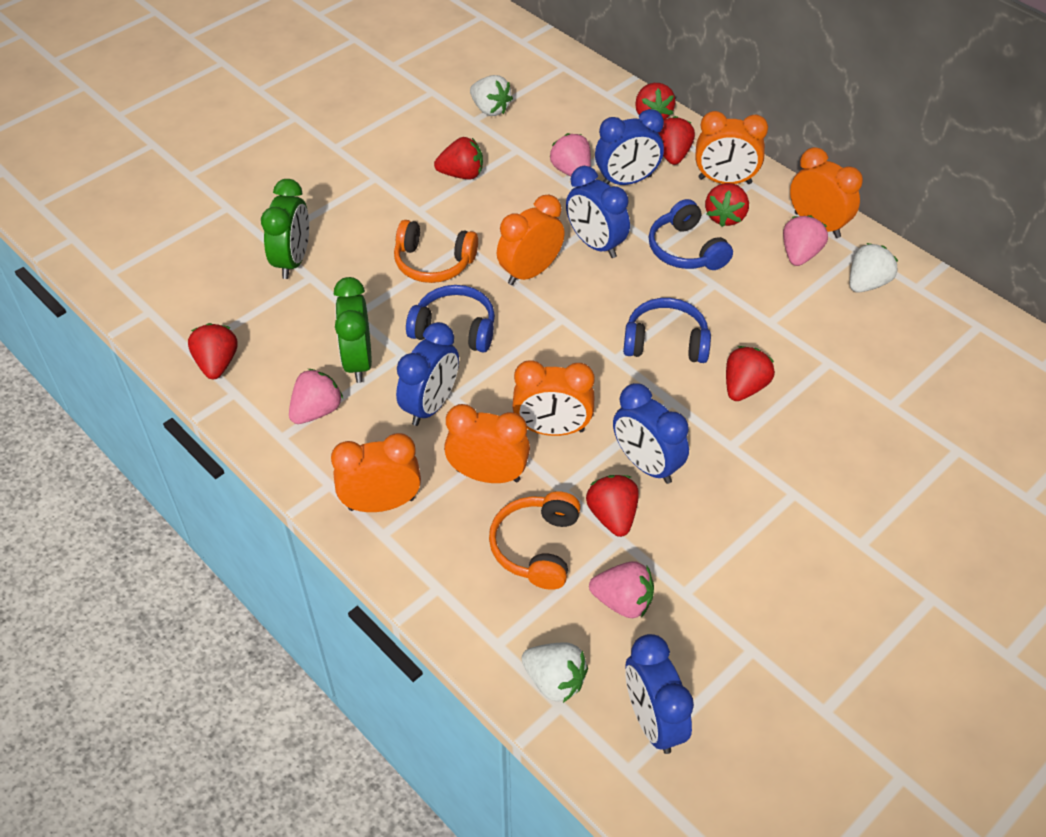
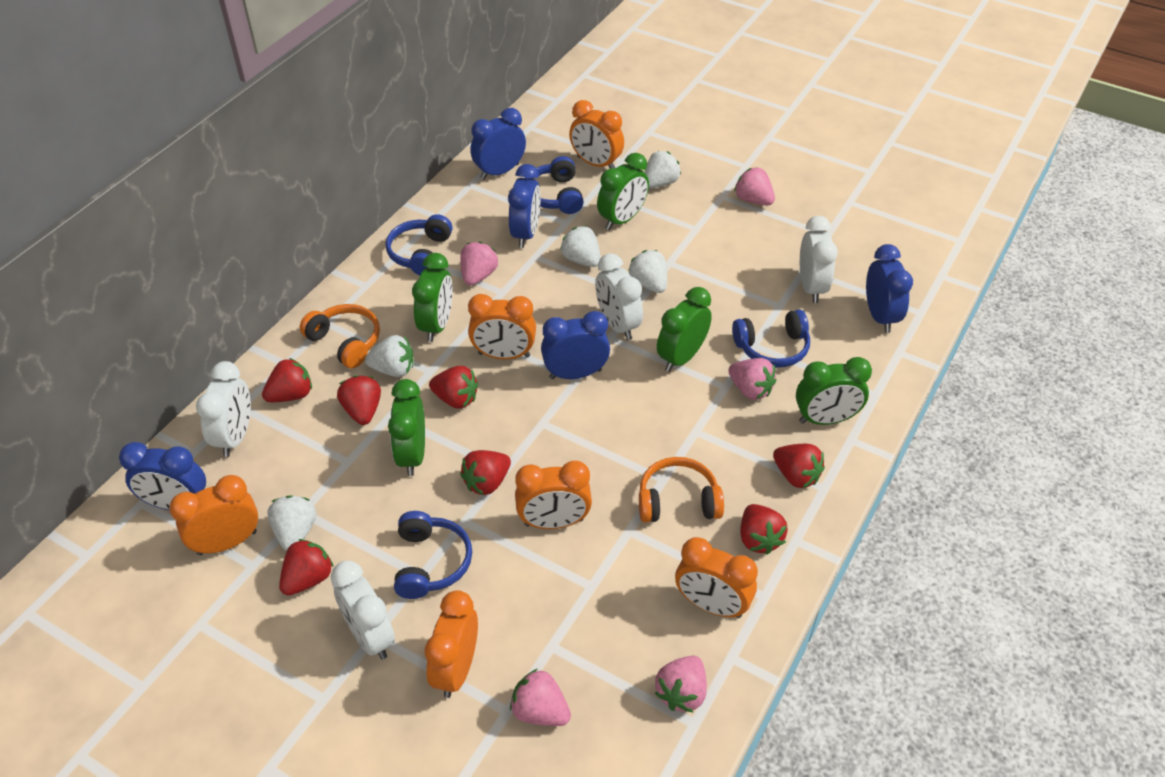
blue headphones: [406,285,495,353] [623,298,711,363] [649,199,733,270] = 3 -> [386,214,453,276] [394,511,472,599] [525,156,584,214] [732,309,810,368] = 4
green clock: [261,179,309,279] [334,277,372,383] = 2 -> [388,379,425,476] [412,253,453,342] [597,153,649,230] [657,287,712,372] [796,357,872,425] = 5
pink strawberry: [289,369,343,424] [550,133,591,176] [589,561,654,618] [783,215,828,266] = 4 -> [460,242,498,286] [510,669,571,726] [655,656,707,713] [728,358,777,400] [734,167,775,205] = 5
white clock: none = 0 -> [196,361,251,457] [331,561,395,660] [595,253,643,340] [800,216,838,303] = 4
white strawberry: [470,75,513,116] [522,642,588,703] [850,243,898,293] = 3 -> [267,495,316,551] [365,335,414,377] [560,226,601,267] [628,250,667,293] [645,151,681,188] = 5

